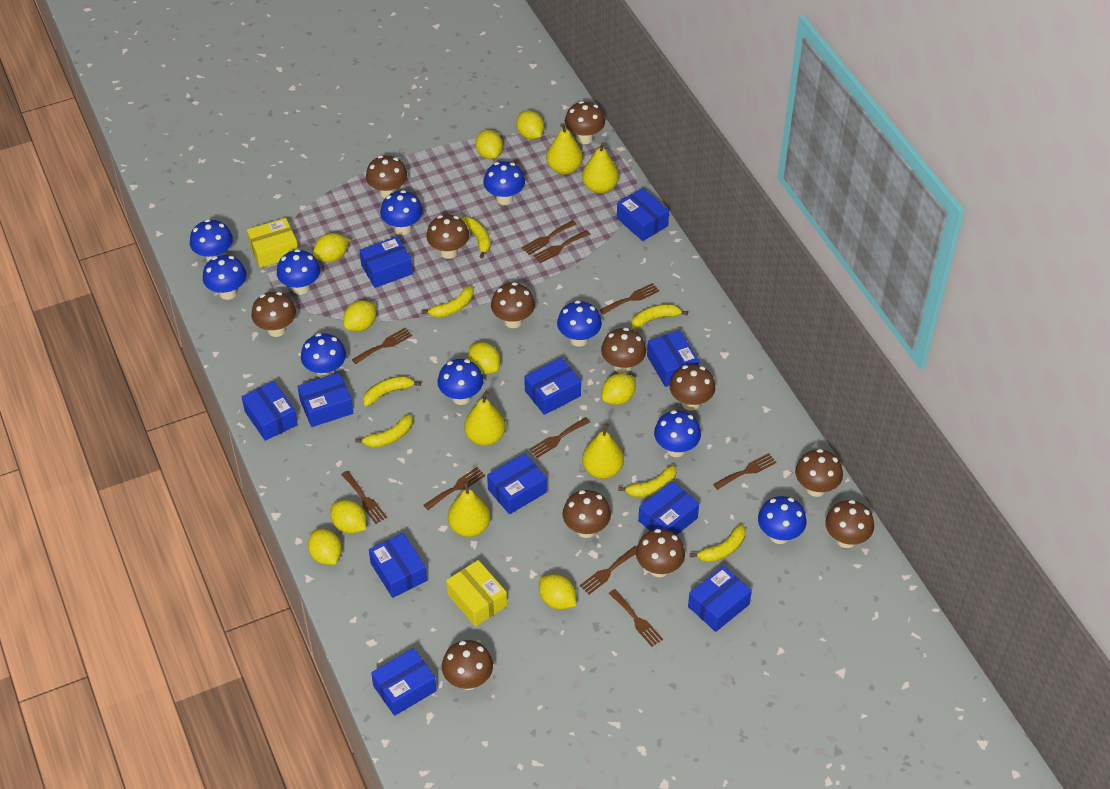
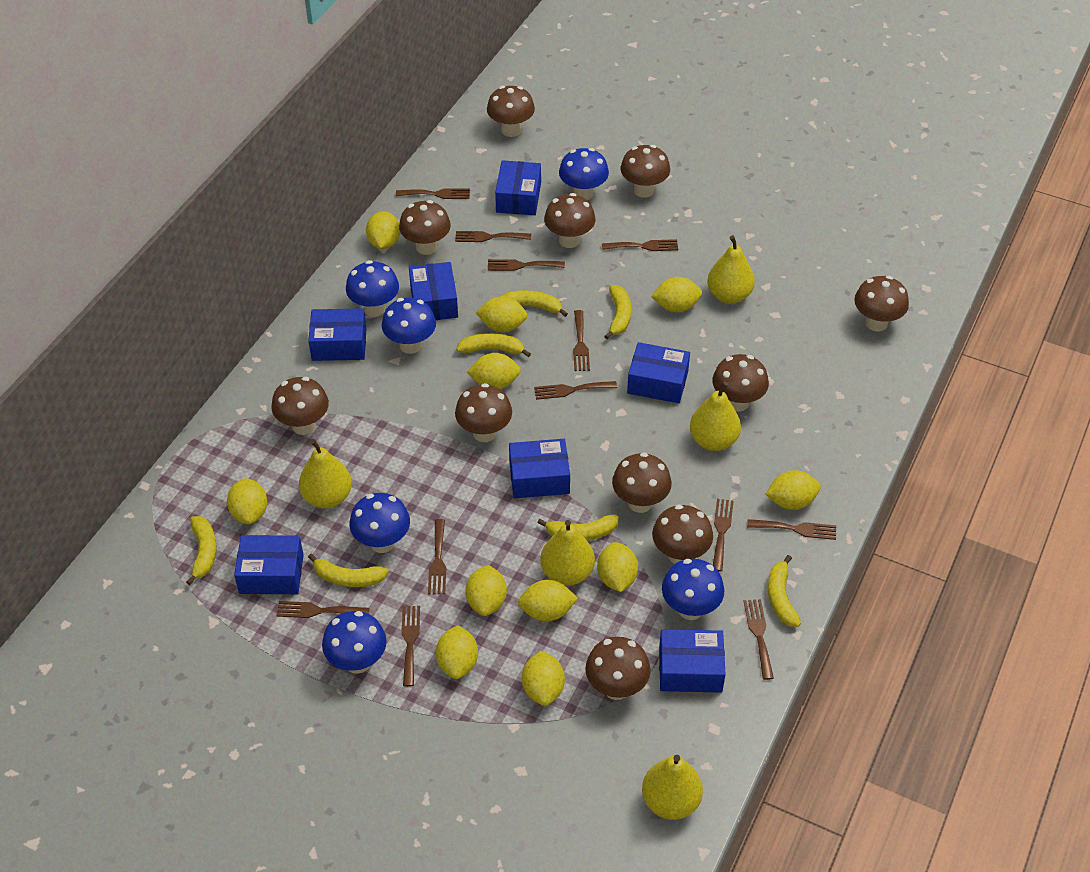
blue box: [242,381,298,441] [297,373,353,427] [359,236,413,288] [369,533,427,598] [371,648,437,716] [487,453,547,514] [524,358,581,415] [617,188,669,241] [638,481,699,535] [647,330,699,387] [688,566,752,632] = 11 -> [234,535,304,594] [308,308,367,361] [409,262,458,320] [495,160,541,215] [509,439,570,498] [627,342,690,403] [659,629,726,693] = 7
blue mushroom: [190,219,233,262] [203,255,246,300] [277,249,320,295] [301,333,346,378] [380,190,423,235] [437,359,483,405] [483,162,525,205] [557,300,602,347] [654,410,701,457] [758,496,806,544] = 10 -> [322,611,387,674] [346,260,399,317] [349,493,410,553] [382,298,436,354] [559,148,609,200] [662,559,724,620] = 6
brown fork: [341,471,387,524] [352,328,412,364] [424,467,485,510] [522,220,576,255] [529,417,590,458] [534,230,591,263] [580,546,637,594] [600,283,659,315] [609,589,663,647] [713,453,776,490] = 10 -> [276,601,370,618] [396,188,470,199] [401,606,420,687] [428,519,446,594] [455,231,531,242] [488,259,565,271] [534,381,617,400] [573,310,590,371] [602,239,678,251] [713,499,734,572] [744,599,774,680] [747,519,836,540] = 12
brown mushroom: [251,292,296,337] [366,155,407,199] [426,215,469,259] [442,640,493,690] [491,282,535,328] [562,490,611,538] [565,101,605,144] [601,328,646,374] [636,529,685,577] [670,364,715,411] [795,449,843,497] [825,500,874,548] = 12 -> [271,377,329,435] [399,200,451,255] [455,383,512,442] [487,86,535,137] [544,193,596,248] [585,637,650,700] [612,452,672,513] [620,145,670,198] [652,505,713,564] [712,354,769,412] [854,276,909,332] = 11
yellow box: [247,218,298,268] [446,560,507,627] = 2 -> none = 0
yellow lemon: [308,529,342,565] [313,233,349,262] [331,500,366,534] [343,300,376,331] [468,342,500,374] [475,130,503,159] [516,110,544,139] [539,574,576,609] [602,373,636,405] = 9 -> [227,478,267,524] [366,211,400,249] [436,625,478,679] [465,565,507,616] [467,353,521,389] [476,296,528,332] [518,580,578,621] [522,651,565,706] [597,542,638,592] [651,277,702,312] [765,470,821,510] = 11

